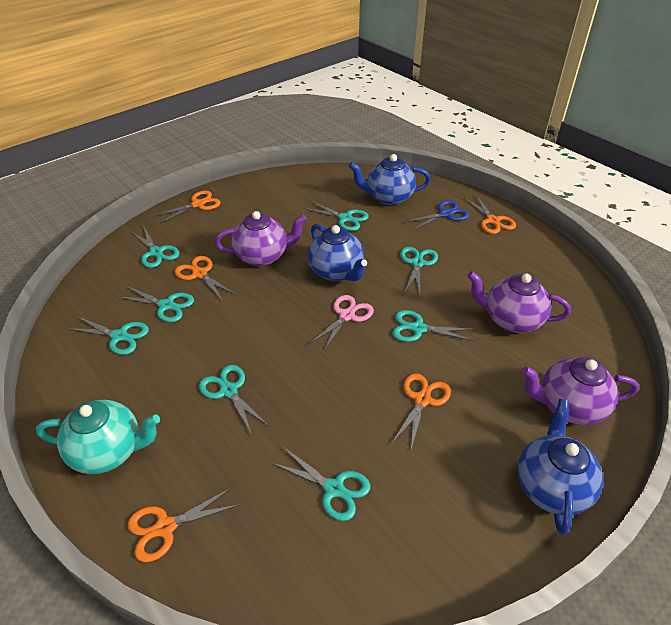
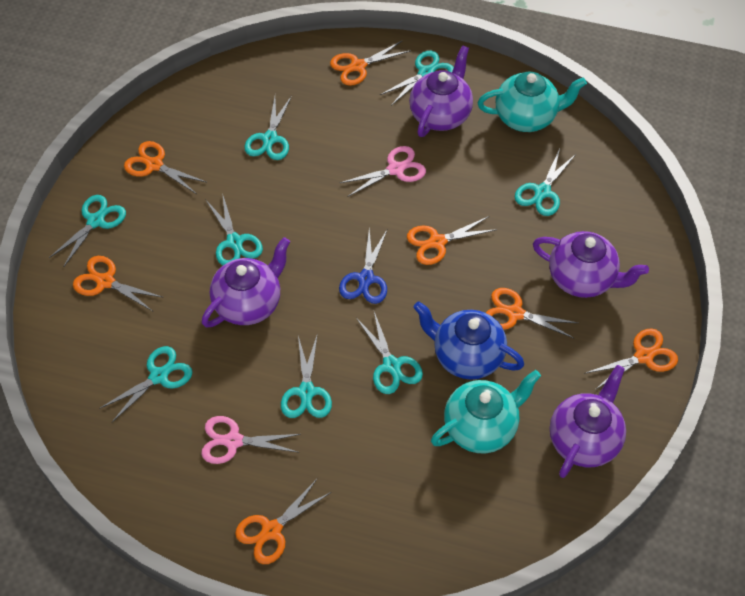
blue teapot: [307,224,367,281] [349,154,431,205] [517,399,603,535] = 3 -> [413,301,524,380] = 1
orange scissors: [128,487,239,562] [154,191,221,223] [174,256,236,301] [391,373,451,449] [464,195,516,234] = 5 -> [73,256,164,311] [124,141,206,194] [235,479,331,564] [330,40,410,86] [407,216,497,265] [486,288,578,339] [586,328,678,390] = 7
pink scissors: [308,295,374,352] = 1 -> [201,416,301,464] [340,146,426,197] = 2
purple teapot: [215,211,307,266] [467,271,571,333] [521,357,639,425] = 3 -> [202,237,290,327] [409,45,473,137] [533,231,649,298] [550,365,626,478] = 4
turquoise teapot: [36,400,160,474] = 1 -> [431,370,541,453] [477,72,587,132] = 2

